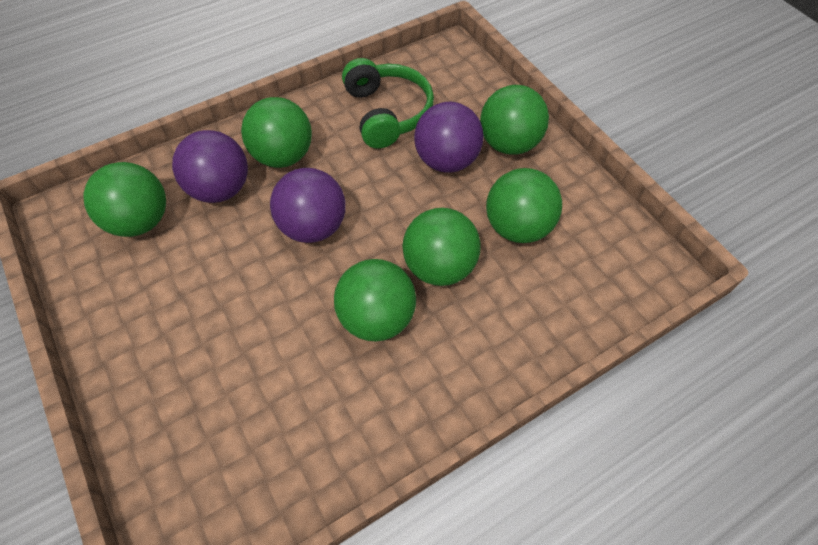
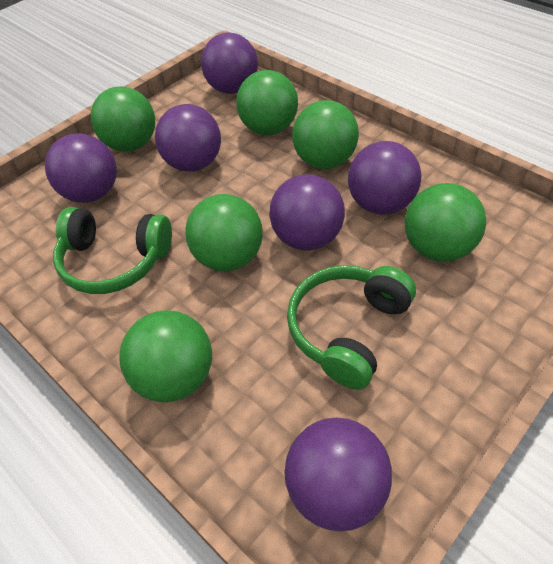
green headphones: [342,58,434,149] = 1 -> [53,207,172,294] [287,265,416,390] = 2
purple ball: [172,130,248,203] [270,168,346,243] [414,102,483,173] = 3 -> [45,133,117,203] [155,104,221,172] [201,33,258,94] [269,174,345,250] [284,418,392,531] [348,141,422,214] = 6

